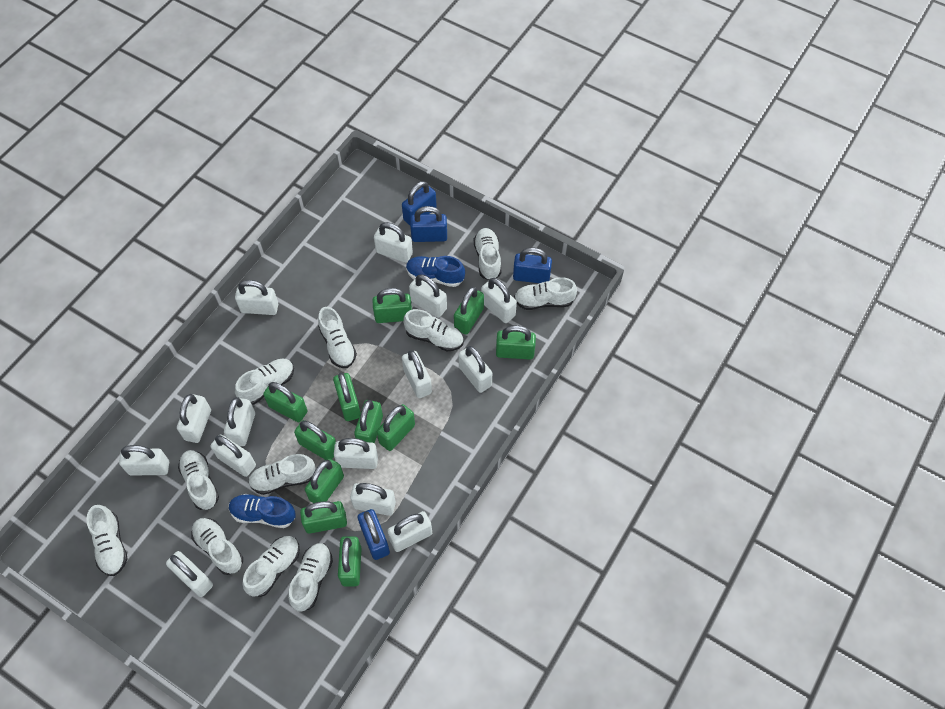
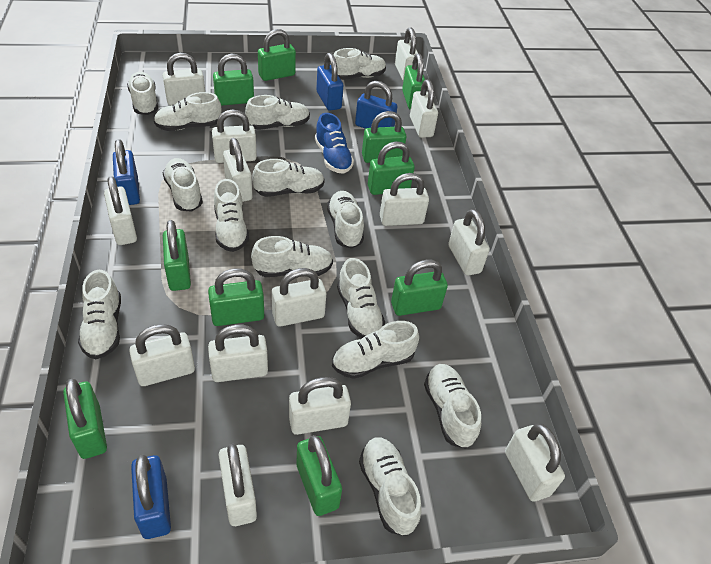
blue shoe: [229,494,296,528] [406,256,465,287] = 2 -> [315,113,354,174] = 1
green padlock: [263,382,307,422] [294,420,336,460] [300,501,347,534] [305,458,344,503] [333,372,361,421] [338,536,362,586] [354,400,383,443] [372,288,412,323] [377,404,415,451] [454,287,484,335] [496,325,536,360] = 11 -> [63,379,107,459] [163,220,191,291] [208,268,264,326] [213,54,254,106] [258,29,296,81] [297,435,342,516] [362,111,406,163] [368,141,415,195] [391,260,448,316] [402,53,425,110] = 10
white shoe: [86,505,128,576] [178,450,219,510] [191,518,243,575] [235,358,294,405] [242,536,300,597] [248,454,316,495] [288,543,333,612] [318,307,357,368] [403,309,464,351] [474,228,501,280] [514,277,577,310] = 11 -> [78,270,121,359] [127,72,158,115] [154,92,221,131] [163,158,203,212] [214,179,249,252] [245,95,310,130] [251,236,333,277] [252,159,325,197] [327,191,364,249] [332,321,419,379] [334,48,386,80] [337,258,385,338] [359,437,422,536] [424,364,481,449] = 14

